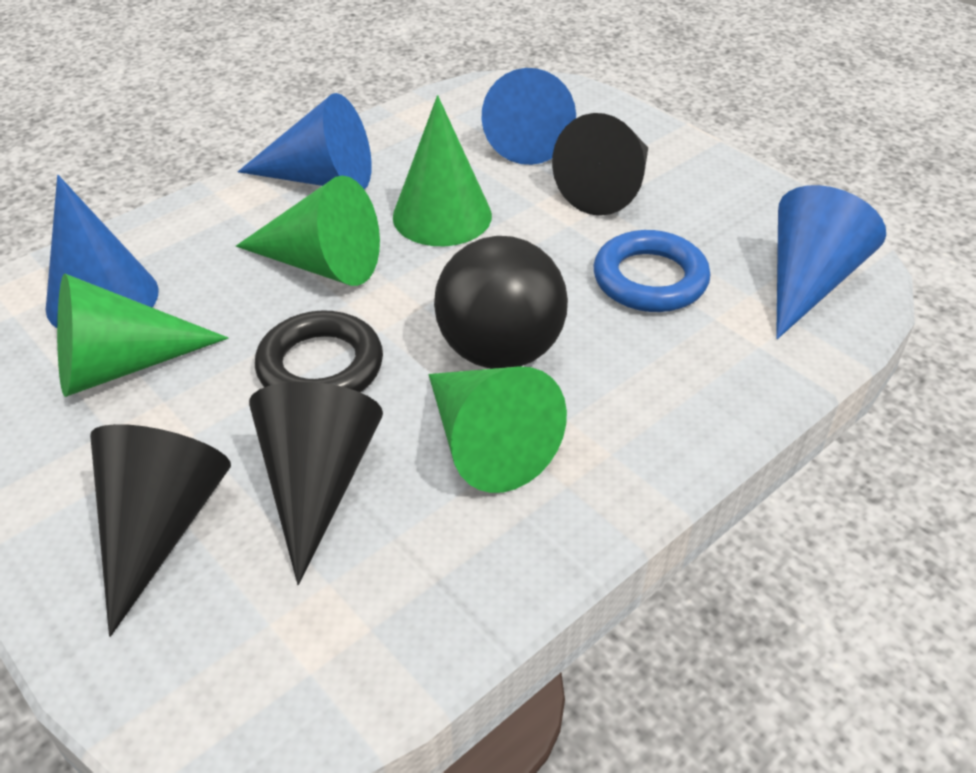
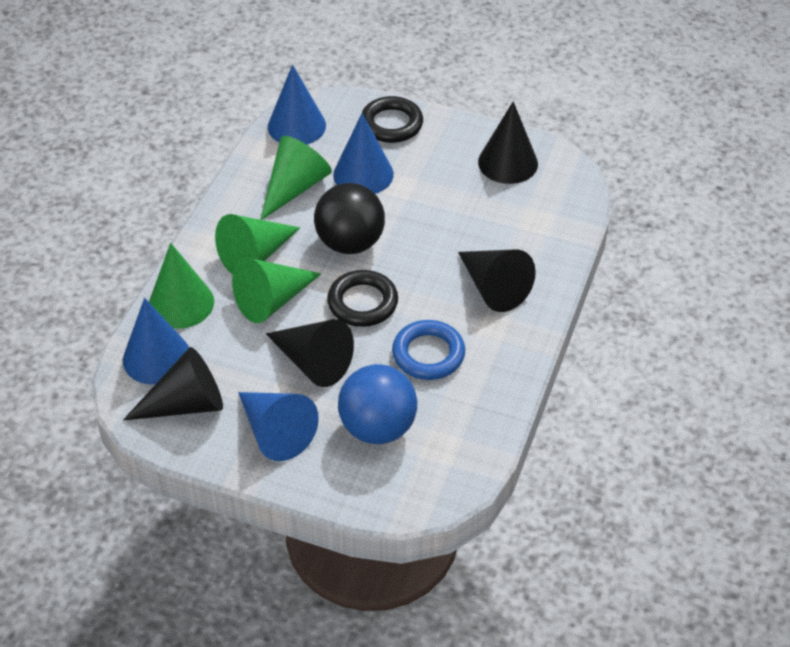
black cone: [90,424,231,637] [249,382,383,585] [552,113,648,216] = 3 -> [123,347,223,420] [266,319,354,387] [458,250,536,312] [478,101,538,184] = 4
black ring: [255,310,383,392] = 1 -> [327,270,398,327] [362,96,423,143] = 2
blue ball: none = 0 -> [338,364,417,444] = 1

